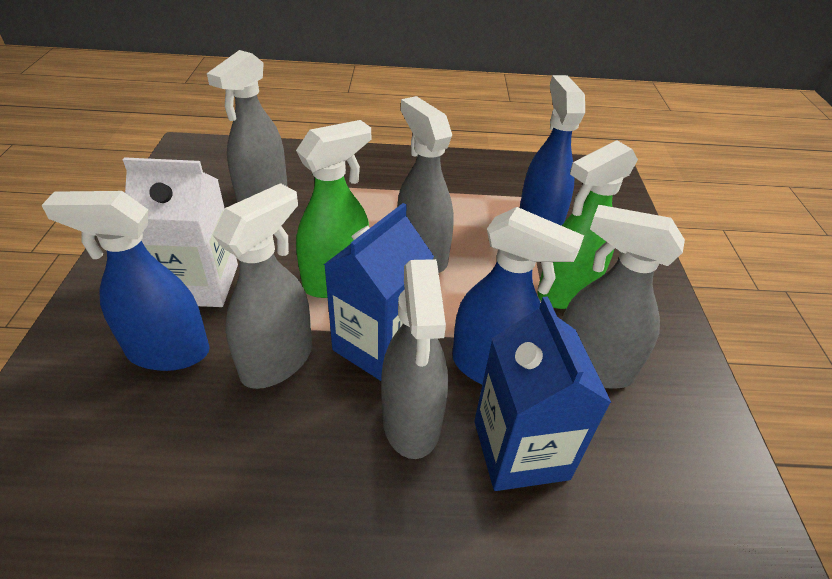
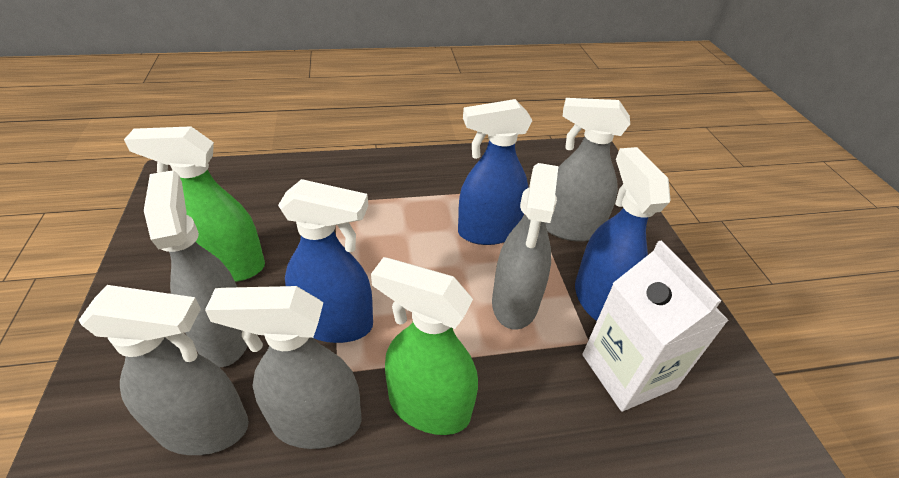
blue carton: [324,203,434,381] [474,296,612,491] = 2 -> none = 0

